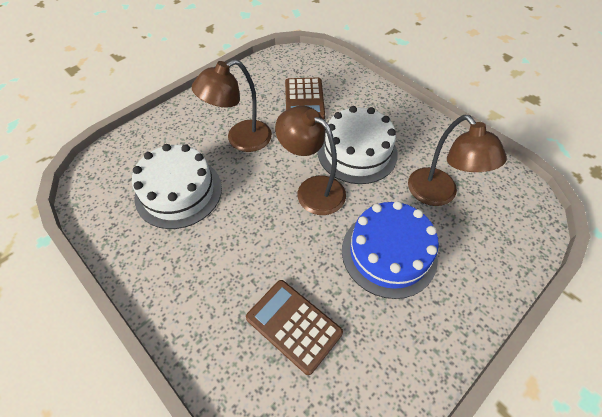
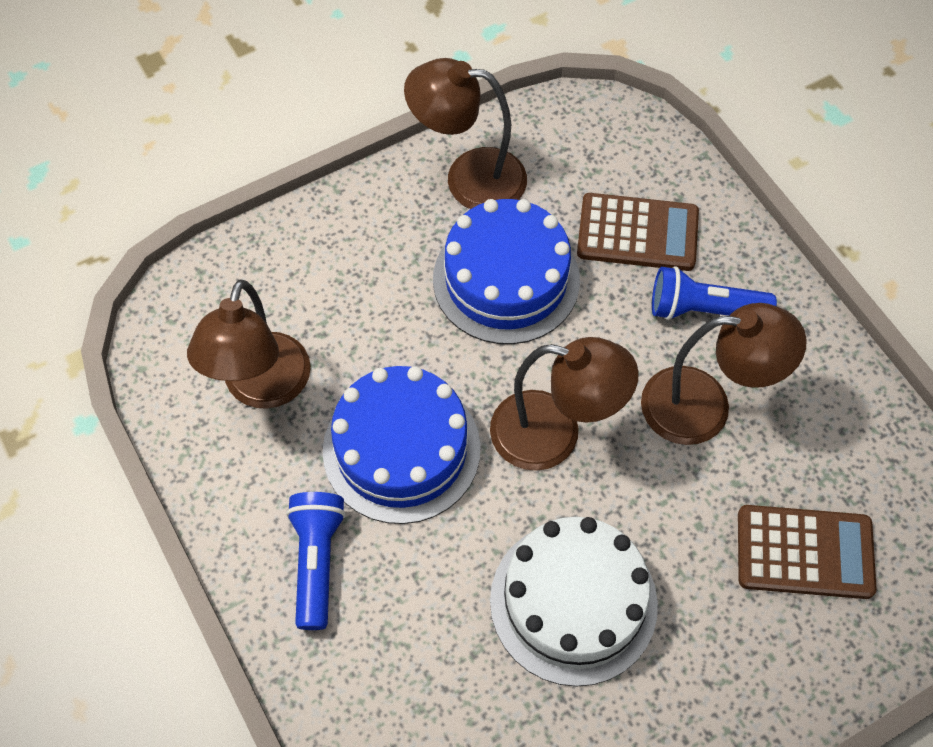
blue cake: [342,201,439,299] = 1 -> [323,366,481,524] [433,199,580,344] = 2
blue flashlight: none = 0 -> [286,492,346,630] [652,266,777,320] = 2
brown lamp: [192,59,272,152] [275,106,346,215] [408,115,507,206] = 3 -> [187,280,311,409] [404,58,527,209] [490,337,639,471] [641,303,807,445] = 4
white cake: [132,144,222,229] [317,106,398,184] = 2 -> [490,517,658,687] = 1

